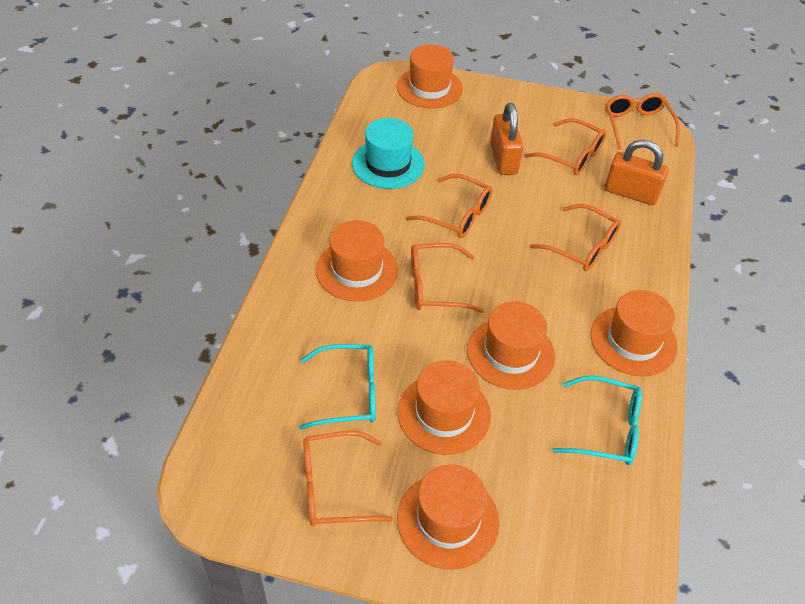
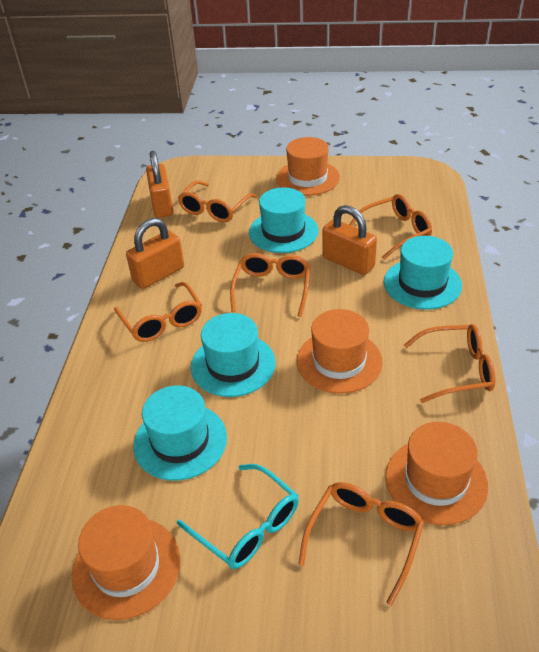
orange hat: [316,220,398,302] [397,45,463,109] [397,360,491,455] [397,464,499,569] [467,301,555,390] [590,290,678,376] = 6 -> [72,505,180,620] [276,137,340,196] [297,309,383,394] [385,422,488,525] = 4
orange padlock: [490,103,523,175] [605,140,669,205] = 2 -> [126,218,184,289] [146,151,173,218] [322,205,377,275] = 3
turquoise glasses: [299,344,376,430] [552,375,642,465] = 2 -> [177,464,299,569] = 1
turquoise hat: [352,118,425,189] = 1 -> [133,385,227,481] [191,313,276,397] [249,187,318,253] [384,236,462,310] = 4

